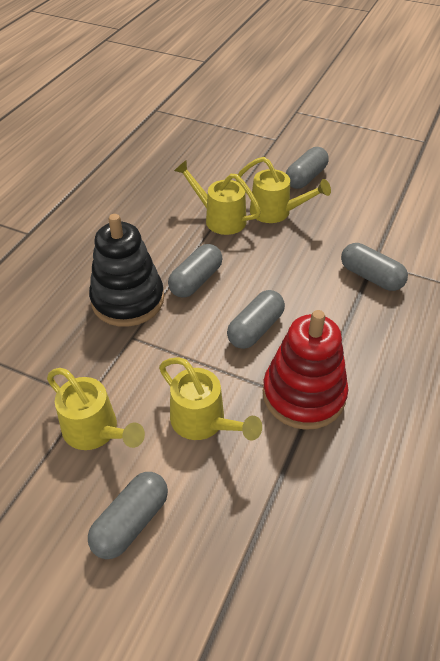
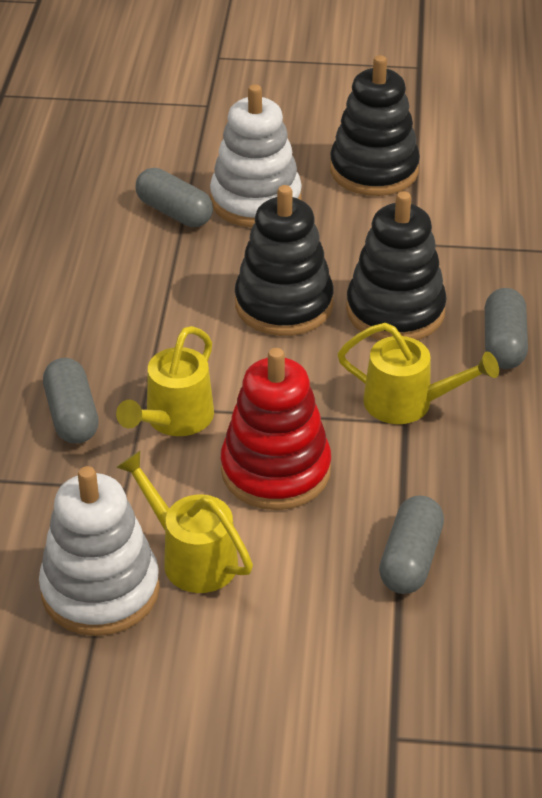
black stacking toy: [89,214,164,327] = 1 -> [235,185,334,336] [330,55,420,196] [346,191,447,340] = 3
grey capsule: [88,472,168,559] [168,244,223,298] [227,290,285,349] [286,147,329,189] [341,243,408,291] = 5 -> [43,358,99,444] [136,168,213,227] [379,496,444,594] [485,288,528,369] = 4
white stacking toy: none = 0 -> [39,466,160,636] [210,84,302,227] = 2
yellow watering can: [47,368,145,450] [159,357,262,440] [174,160,261,235] [236,157,331,223] = 4 -> [116,326,214,436] [116,451,253,593] [338,323,499,424] = 3

